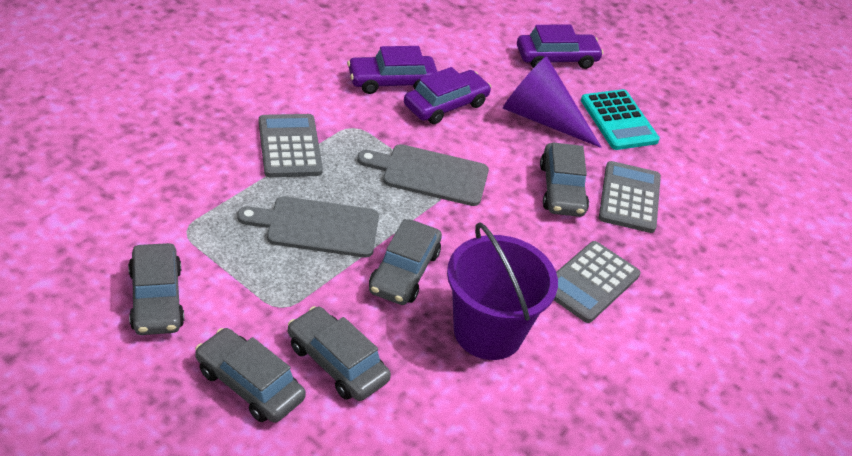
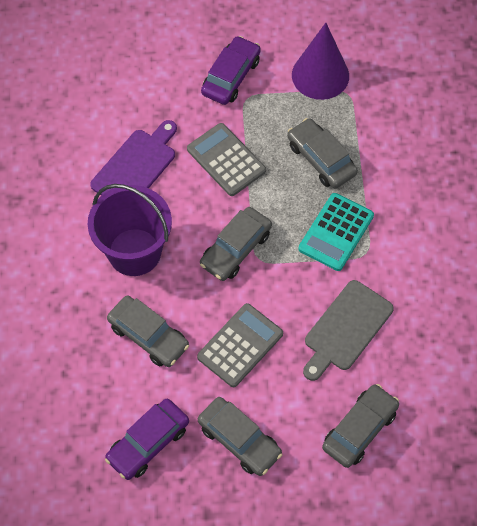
grey calculator: [259,114,323,177] [554,241,640,323] [599,161,661,233] = 3 -> [187,123,266,196] [197,303,283,387] = 2
grey cutting board: [237,196,379,257] [357,144,489,206] = 2 -> [303,280,394,381] = 1
purple car: [347,46,437,94] [404,67,491,124] [517,25,603,69] = 3 -> [105,399,189,480] [201,36,261,105] = 2
purple cutting board: none = 0 -> [90,120,177,196] = 1

